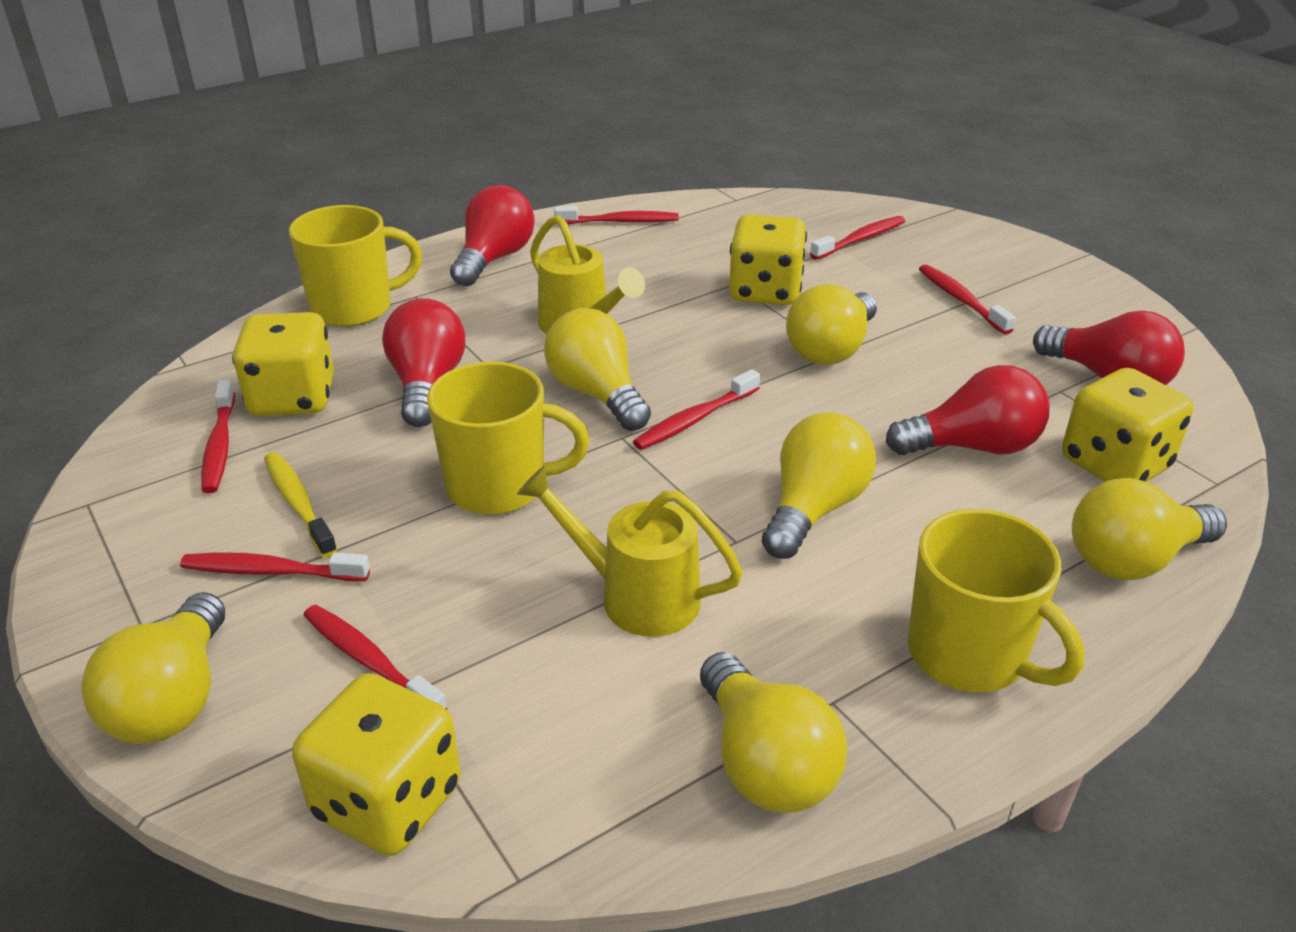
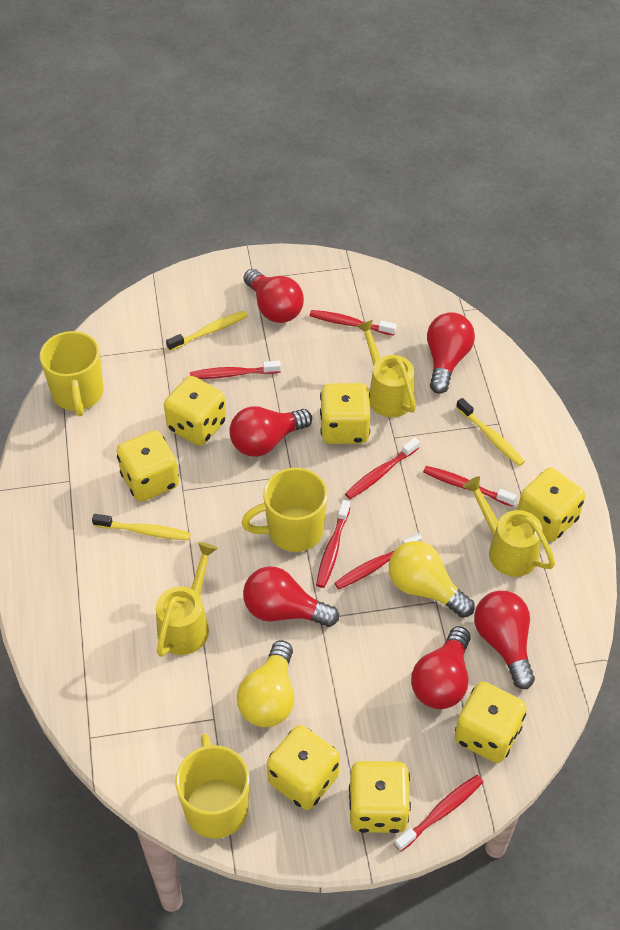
red light bulb: [382,298,465,427] [450,185,535,286] [886,365,1050,455] [1033,310,1185,385] = 4 -> [229,406,312,457] [243,567,339,627] [244,269,304,323] [411,626,471,709] [427,312,475,394] [474,591,535,689] = 6
yellow dice: [232,312,334,416] [292,673,461,856] [729,214,807,305] [1062,368,1193,482] = 4 -> [116,430,179,502] [164,376,226,446] [267,725,340,810] [320,383,370,444] [349,761,411,833] [454,681,527,763] [518,468,585,542] = 7
yellow light bulb: [81,592,225,744] [544,308,651,431] [700,652,847,813] [762,412,876,559] [786,284,877,365] [1072,478,1227,580] = 6 -> [237,640,294,727] [389,541,475,618] = 2
yellow toothbrush: [264,452,337,558] = 1 -> [92,514,191,540] [166,311,248,351] [456,398,525,466] = 3
yellow watering can: [517,466,743,637] [530,215,645,334] = 2 -> [156,542,218,657] [357,320,416,417] [463,476,555,577] = 3

